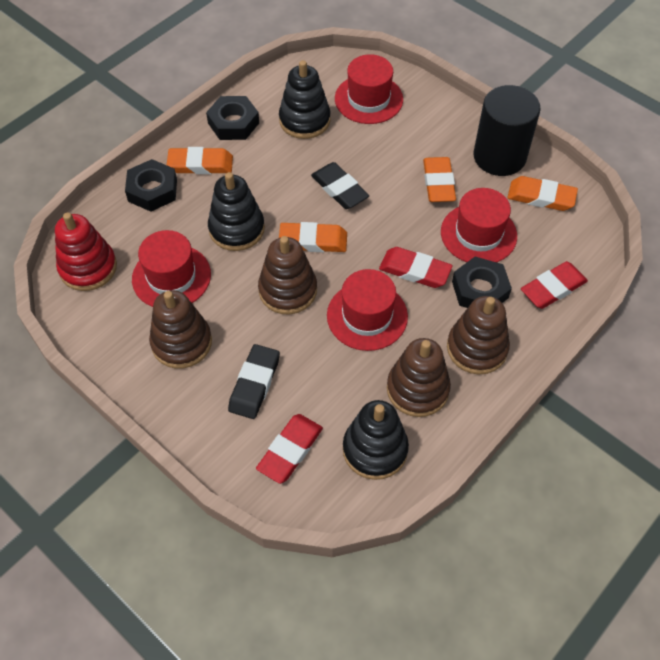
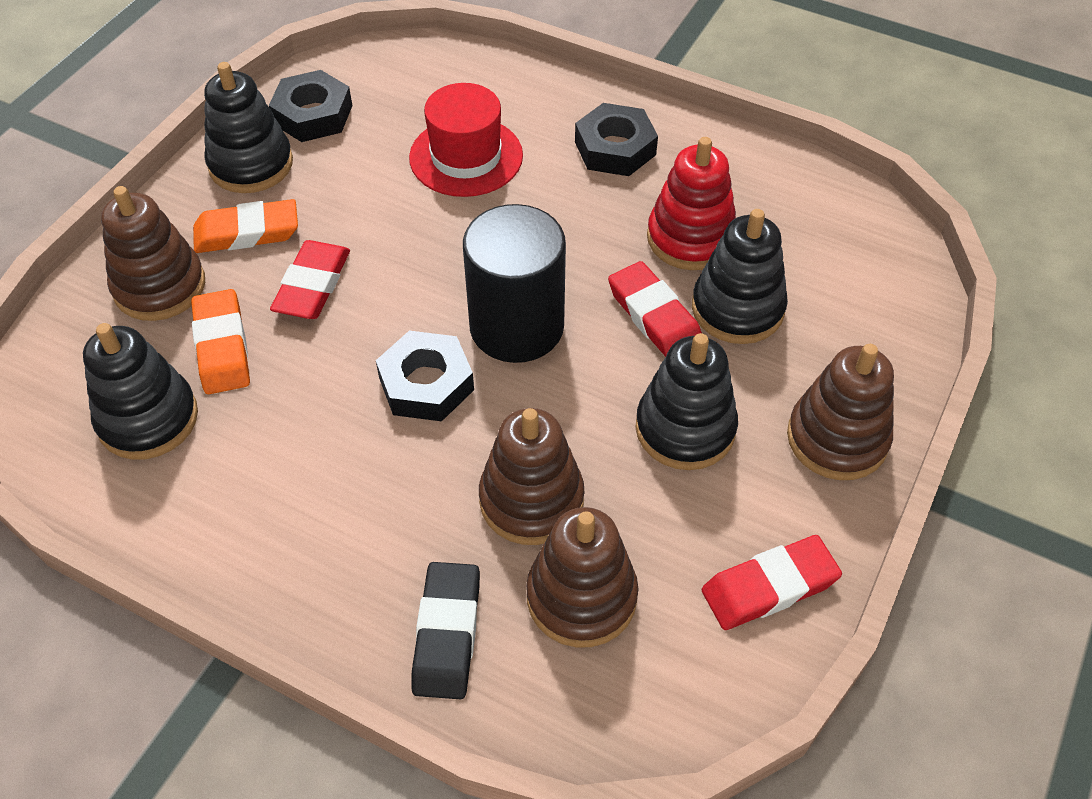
black eraser: [228,344,280,419] [311,162,369,209] = 2 -> [411,562,480,699] = 1
black stacking toy: [208,172,265,251] [279,60,331,139] [343,400,409,480] = 3 -> [83,323,198,460] [204,62,293,193] [635,333,738,470] [692,209,788,344] = 4
orange eraser: [167,147,233,174] [279,222,347,252] [423,157,456,202] [507,176,578,211] = 4 -> [191,289,250,394] [193,199,298,253] = 2
red hat: [132,230,211,307] [327,269,408,351] [335,54,403,124] [441,188,517,262] = 4 -> [409,83,523,197] = 1

